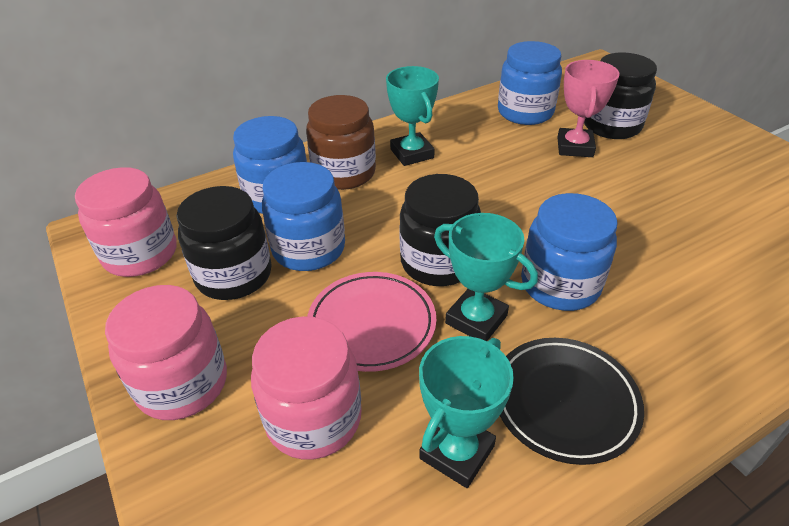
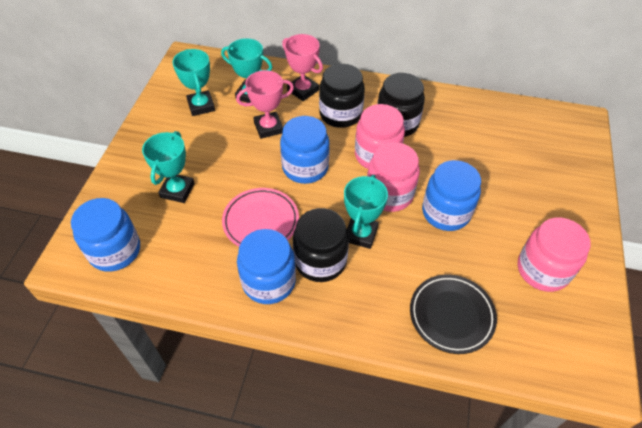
brown jar: [306,95,376,190] = 1 -> none = 0
pink trophy: [557,60,619,157] = 1 -> [236,70,294,139] [282,34,323,101] = 2
turquoise trophy: [386,66,439,166] [419,336,514,488] [434,213,538,341] = 3 -> [142,131,195,203] [172,49,215,116] [221,38,273,103] [344,175,388,249] = 4

